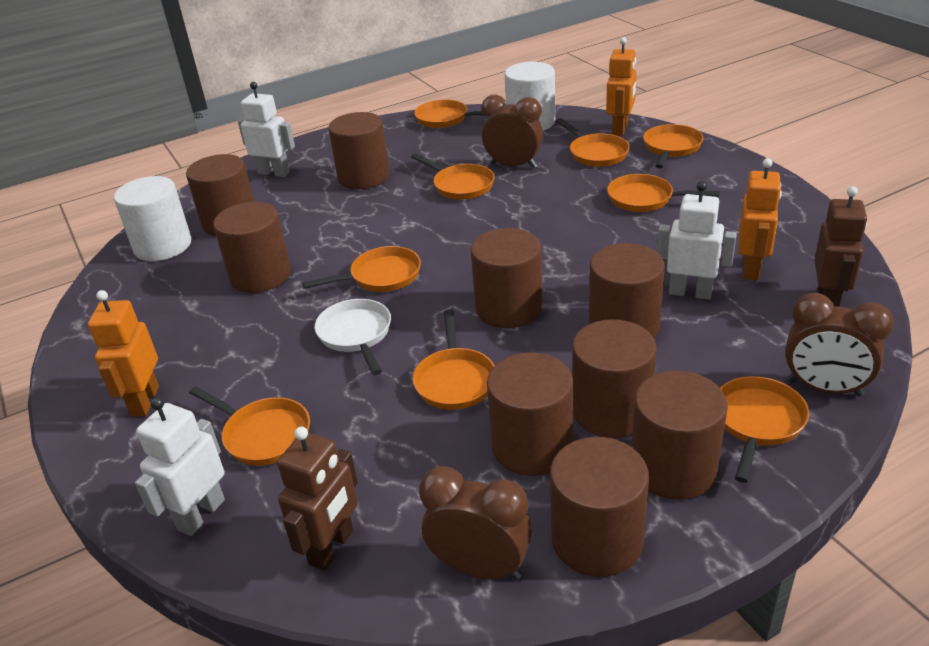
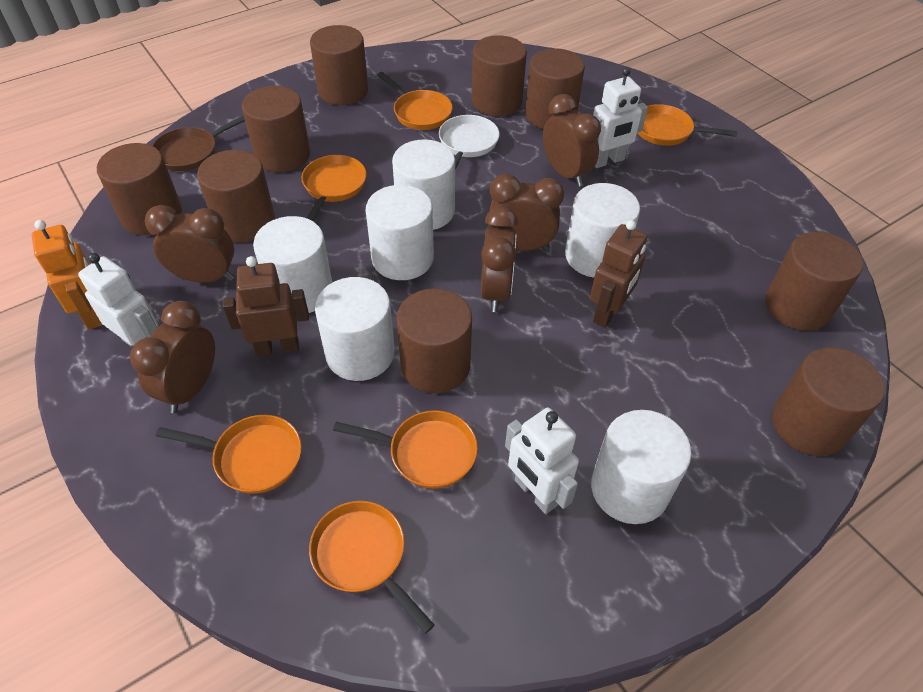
brown clock: [419,466,532,580] [481,95,543,168] [785,293,894,397] = 3 -> [130,301,215,413] [145,205,234,283] [481,206,518,312] [488,174,564,251] [543,94,601,187] = 5
brown pan: none = 0 -> [152,115,245,171] = 1
orange pan: [189,386,310,466] [303,246,421,292] [411,153,495,200] [413,309,495,410] [414,99,490,128] [556,118,630,167] [607,174,720,212] [643,124,703,168] [720,376,809,483] = 9 -> [156,415,302,494] [301,155,367,221] [309,501,434,634] [333,410,478,489] [377,72,453,130] [638,104,738,146] = 6
orange robot: [88,290,159,417] [606,37,637,136] [739,158,782,280] = 3 -> [31,220,103,329] = 1
white cylinder: [114,176,191,261] [505,62,555,131] = 2 -> [253,216,332,313] [315,277,395,381] [366,185,434,280] [392,139,455,230] [565,183,640,278] [591,410,691,524] = 6

